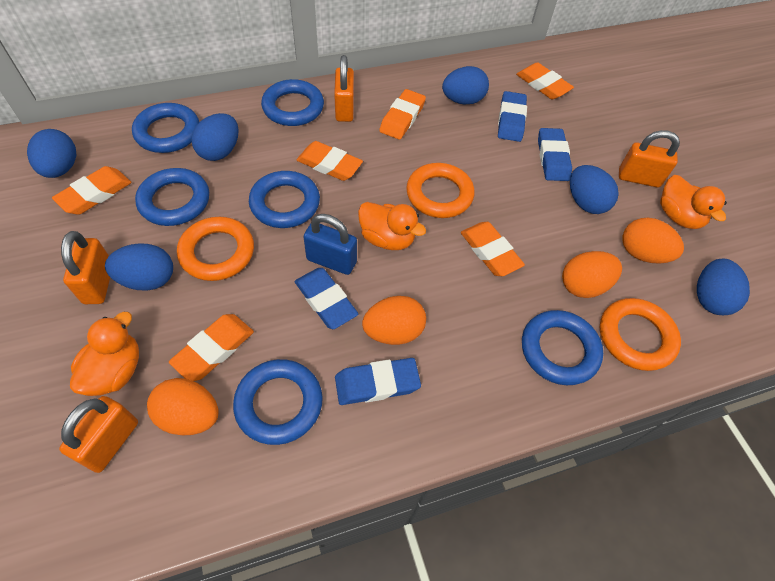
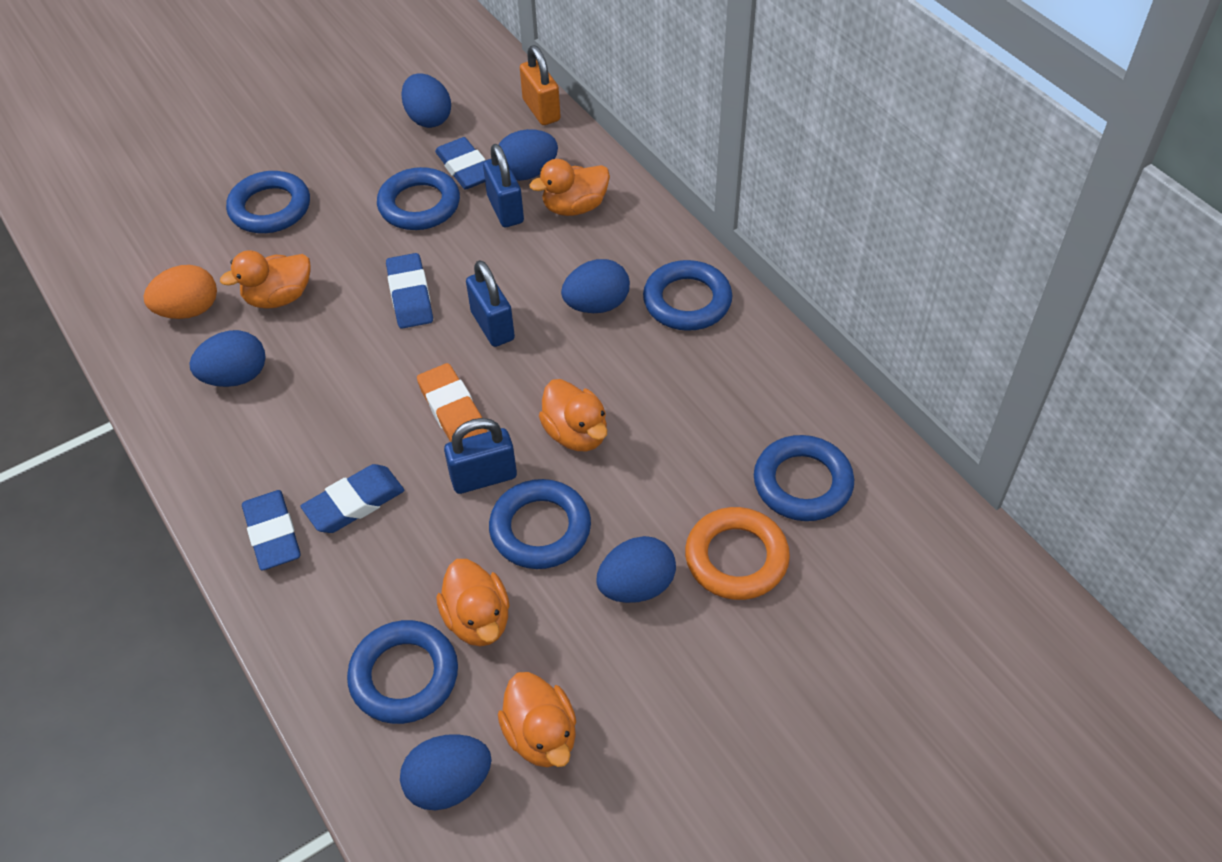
blue padlock: [303,214,357,275] = 1 -> [444,418,517,494] [466,260,515,347] [483,144,524,227] = 3
orange duck: [70,312,139,396] [358,202,426,250] [660,175,727,229] = 3 -> [220,251,311,309] [436,559,510,646] [498,672,576,767] [529,159,610,216] [539,379,608,451] = 5
orange egg: [147,378,219,435] [362,296,426,345] [562,251,622,298] [623,218,684,264] = 4 -> [143,265,217,319] = 1
orange eraser: [52,166,131,214] [169,314,254,381] [297,141,363,181] [379,89,426,140] [461,222,525,276] [516,62,574,99] = 6 -> [417,363,487,442] = 1
orange padlock: [59,396,138,473] [61,231,110,304] [334,55,354,122] [619,130,680,188] = 4 -> [520,45,561,125] = 1
orange ring: [177,217,254,281] [406,163,474,218] [599,298,681,371] = 3 -> [685,507,790,600] = 1

